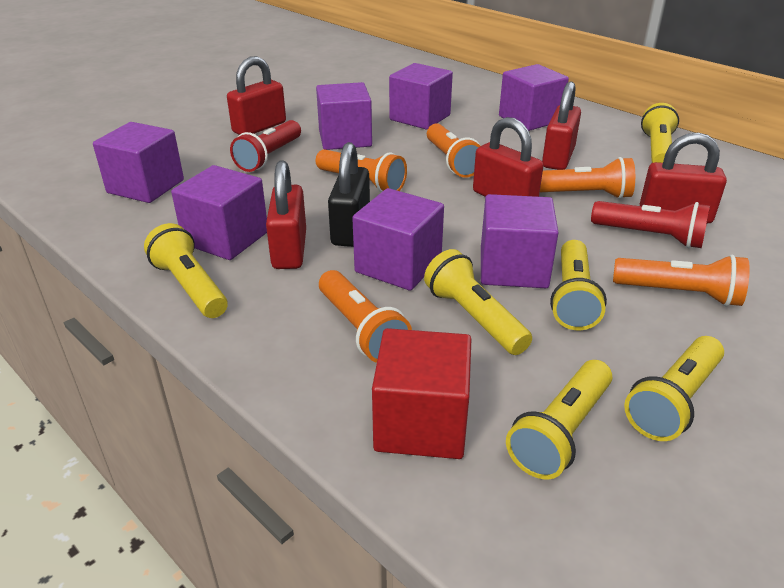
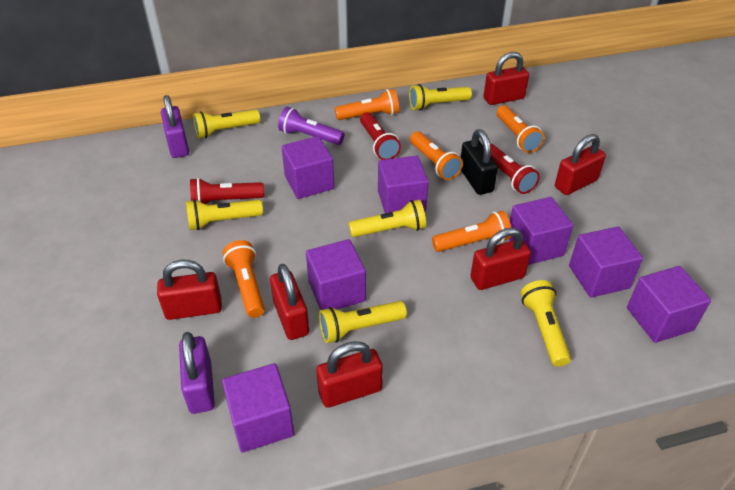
purple flashlight: none = 0 -> [278,107,345,145] = 1
purple padlock: none = 0 -> [161,95,189,158] [179,332,215,414] = 2
red cube: [372,328,471,459] = 1 -> none = 0
red flashlight: [230,120,301,172] [591,201,710,248] = 2 -> [190,178,264,204] [360,112,401,160] [490,143,540,194] = 3
red padlock: [227,56,286,135] [266,160,306,269] [473,117,543,197] [542,81,581,170] [640,132,727,224] = 5 -> [157,260,222,320] [270,264,309,340] [316,341,383,408] [470,228,531,290] [483,52,529,105] [555,134,606,195] = 6

